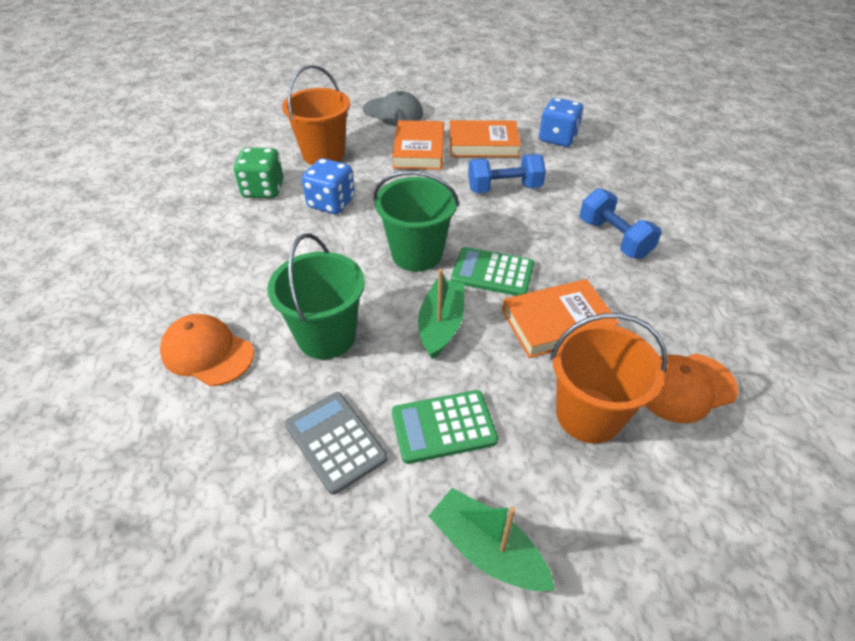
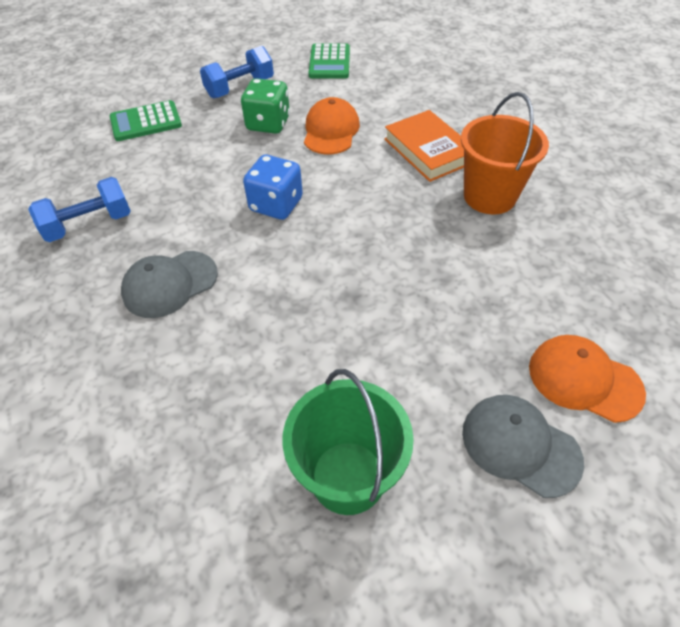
blue dice: [302,158,355,214] [539,98,583,147] = 2 -> [243,155,303,220] = 1
green boat: [418,269,464,359] [429,488,555,591] = 2 -> none = 0
green bucket: [268,234,365,359] [374,171,459,271] = 2 -> [282,369,414,515] = 1
grey calculator: [285,392,387,495] = 1 -> none = 0
grey cap: [363,91,423,126] = 1 -> [121,251,218,318] [462,395,584,498] = 2
orange book: [392,120,444,170] [450,120,521,157] [502,279,619,358] = 3 -> [384,110,464,182] = 1
orange bucket: [282,65,350,165] [550,313,668,444] = 2 -> [461,92,549,214] = 1

